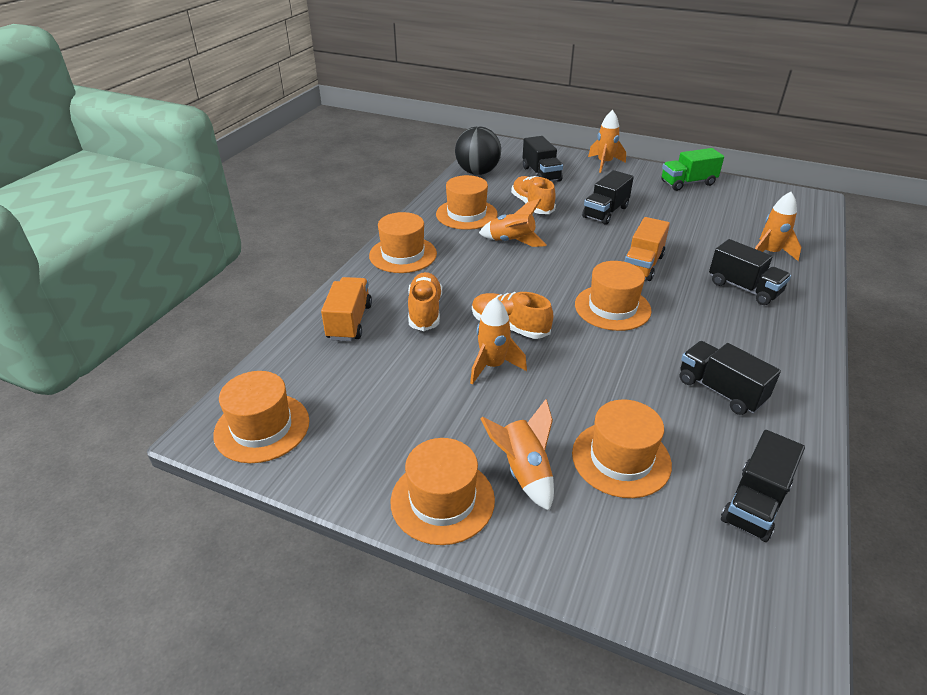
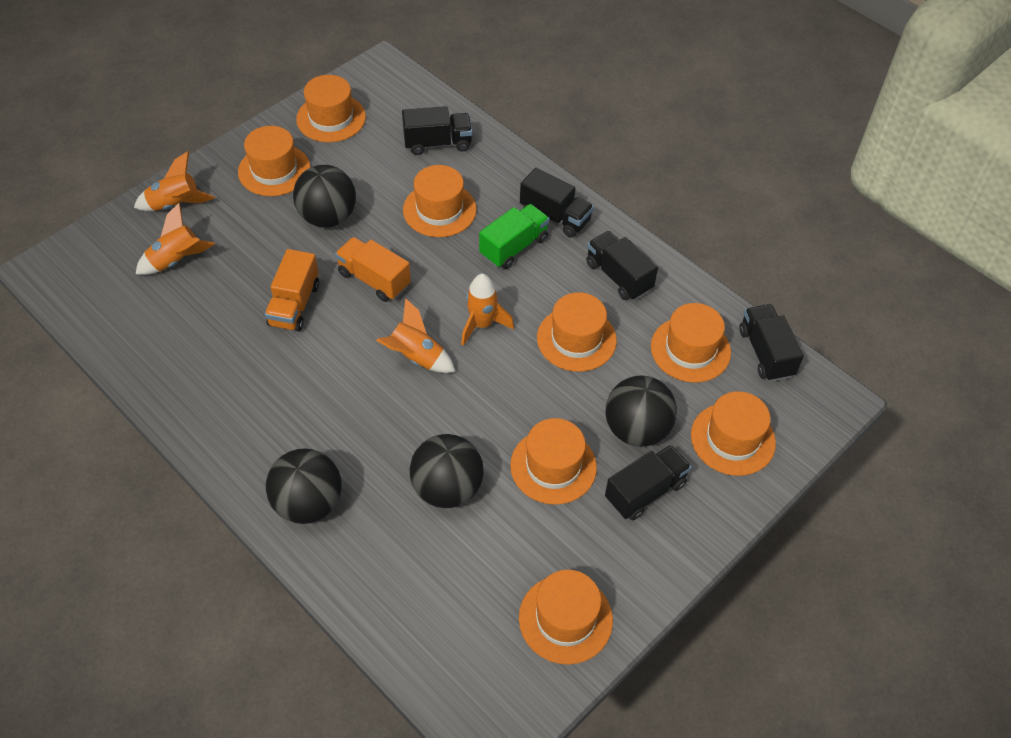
black ball: [455,126,501,175] = 1 -> [266,448,342,524] [293,165,356,228] [410,434,484,508] [606,375,677,447] = 4
orange hat: [213,371,309,463] [369,212,437,273] [391,438,495,545] [436,175,498,230] [572,399,672,498] [575,261,651,331] = 6 -> [238,126,310,196] [296,75,366,142] [403,165,477,237] [510,418,597,505] [519,570,613,665] [537,292,617,372] [651,303,731,382] [691,391,776,476] = 8
orange rocket: [470,297,527,385] [479,198,547,247] [480,399,554,511] [588,110,626,173] [755,192,801,261] = 5 -> [134,151,215,211] [136,203,215,275] [376,298,455,373] [461,274,514,346] = 4
orange shoe: [408,272,442,331] [472,292,554,339] [511,176,556,214] = 3 -> none = 0

